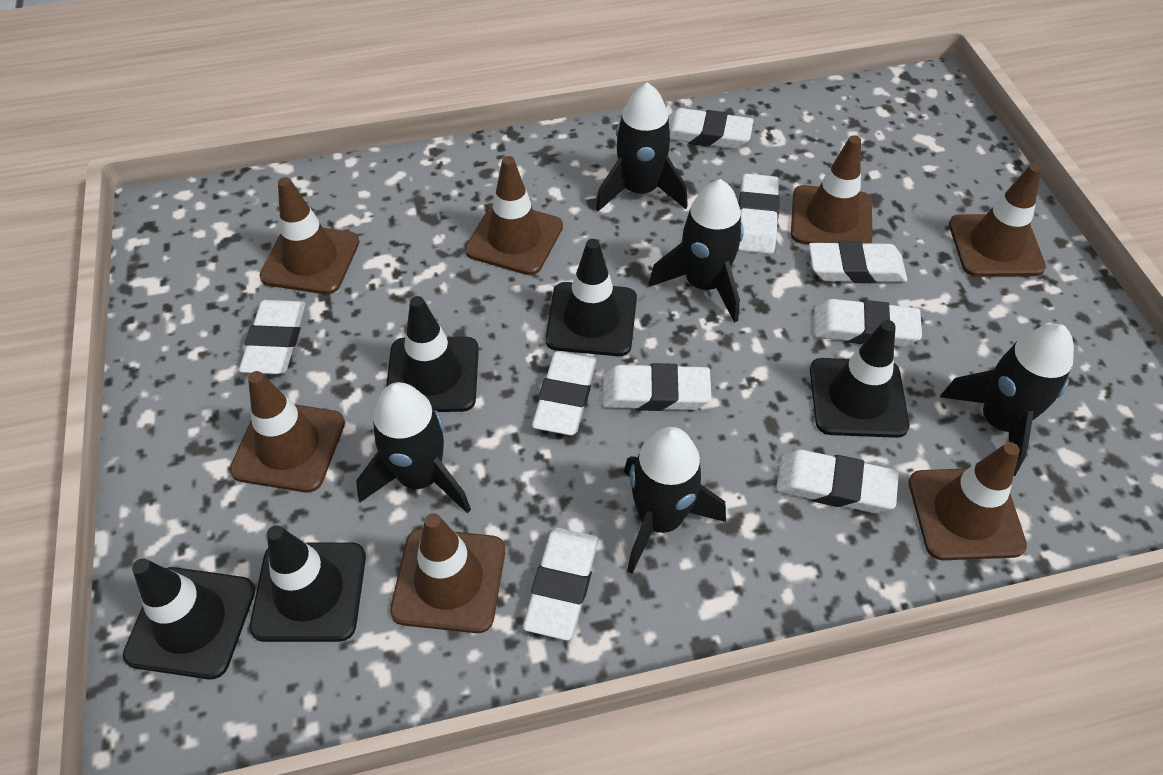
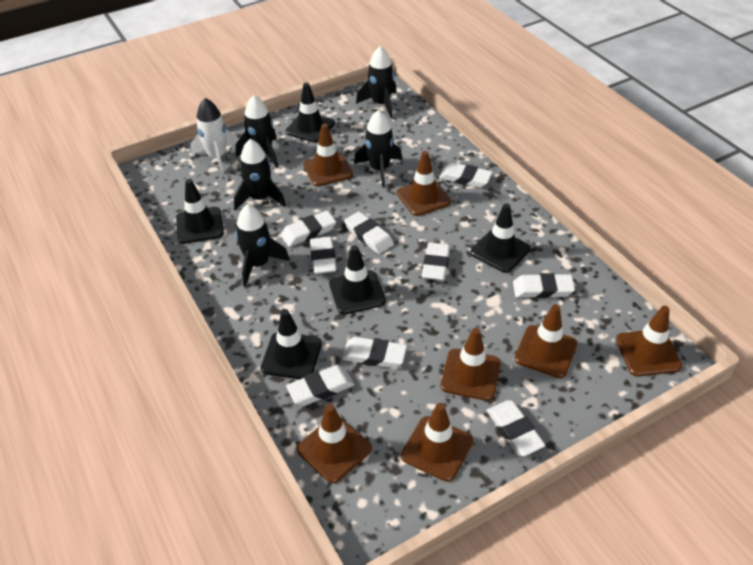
white rocket: none = 0 -> [191,98,238,174] = 1

